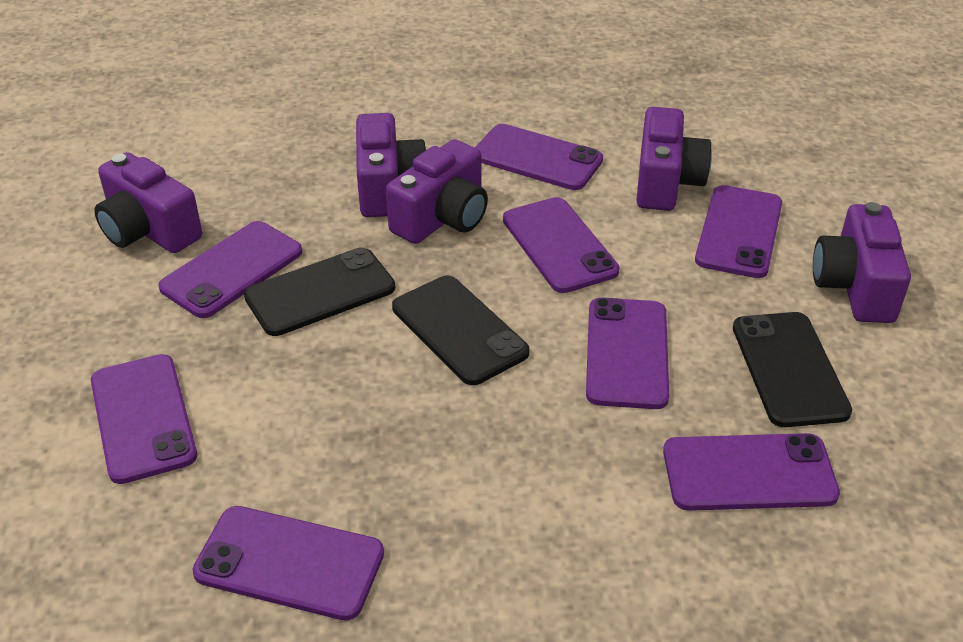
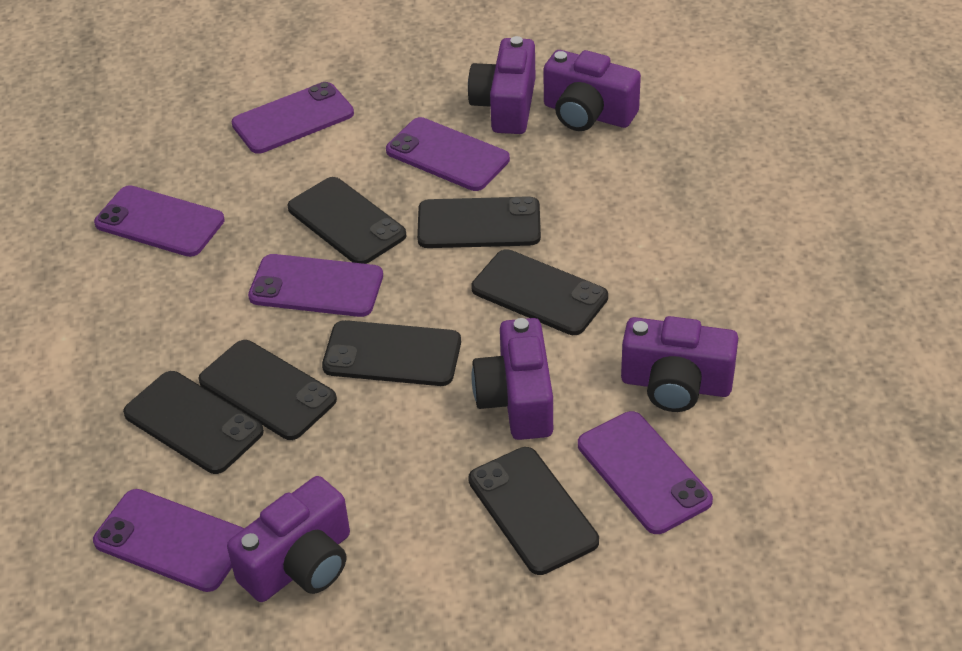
black phone: [244,247,395,336] [392,276,529,385] [733,312,852,427] = 3 -> [123,371,264,474] [198,340,337,440] [287,177,406,264] [322,320,461,386] [417,196,541,248] [468,447,599,575] [471,249,608,335] = 7
purple phone: [91,354,197,484] [158,221,302,318] [192,506,384,621] [475,124,603,190] [503,197,620,293] [586,298,669,409] [663,433,840,511] [695,185,782,278] = 8 -> [93,489,244,592] [94,185,225,257] [232,82,354,154] [248,254,383,317] [386,117,510,191] [578,411,713,534] = 6

